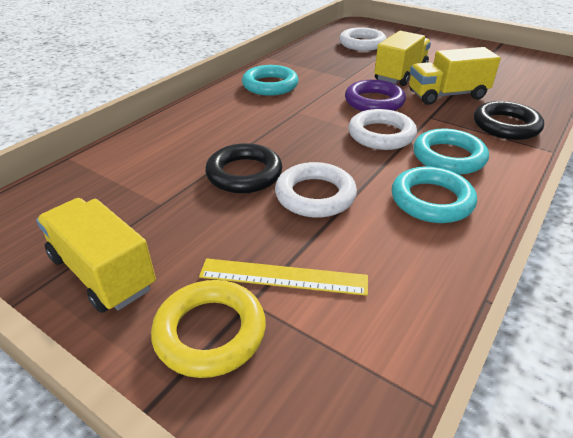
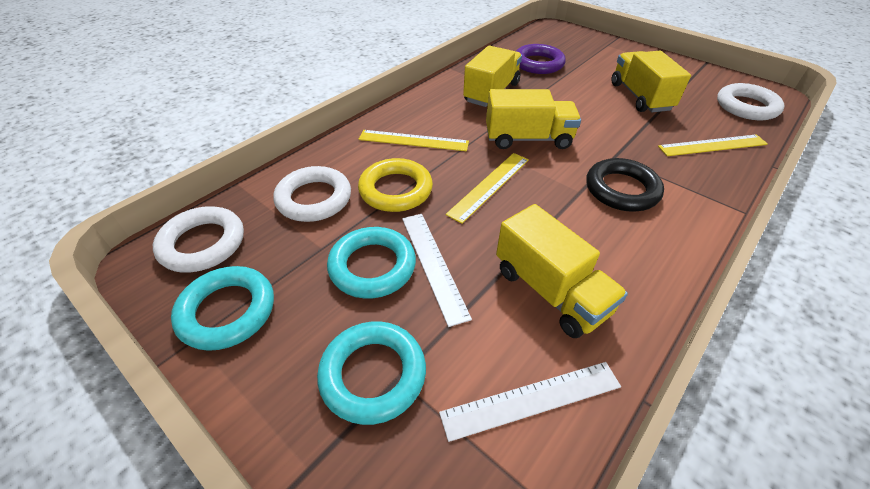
black ring: [205,143,282,193] [474,101,544,140] = 2 -> [586,158,664,212] = 1
white ruler: none = 0 -> [402,214,472,327] [439,362,621,442] = 2
yellow ruler: [199,258,368,296] = 1 -> [359,130,469,151] [446,153,529,224] [658,134,768,156] = 3
yellow truck: [36,198,156,313] [374,31,431,86] [409,47,501,105] = 3 -> [463,45,522,107] [486,89,581,149] [496,204,628,338] [611,51,691,112] = 4

